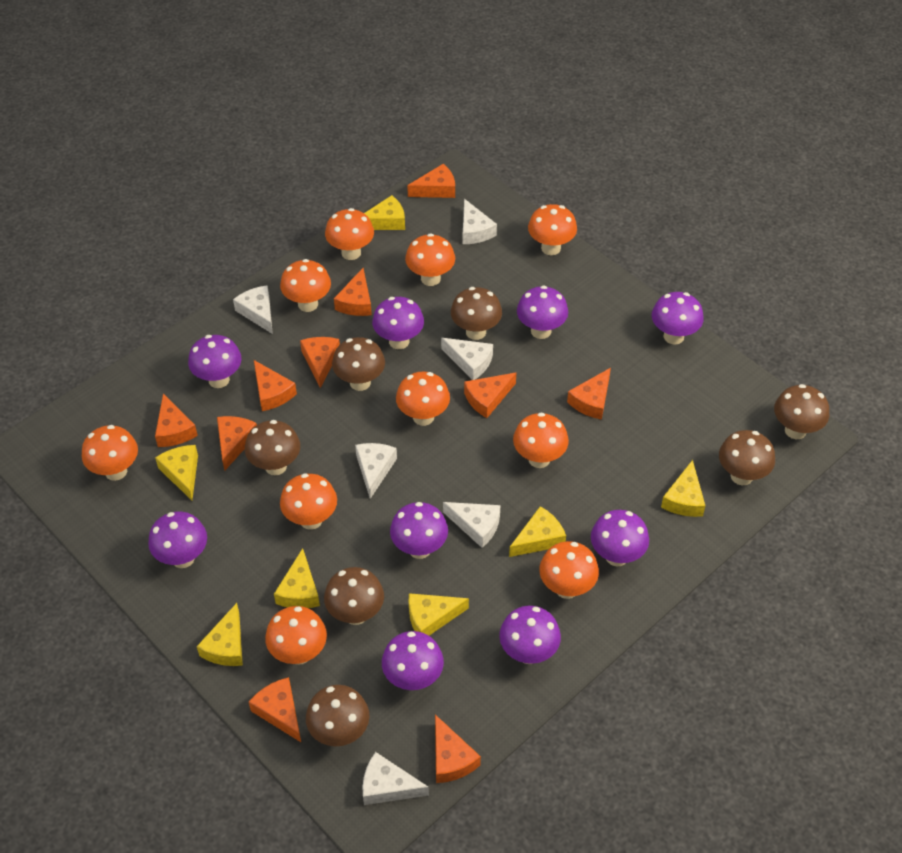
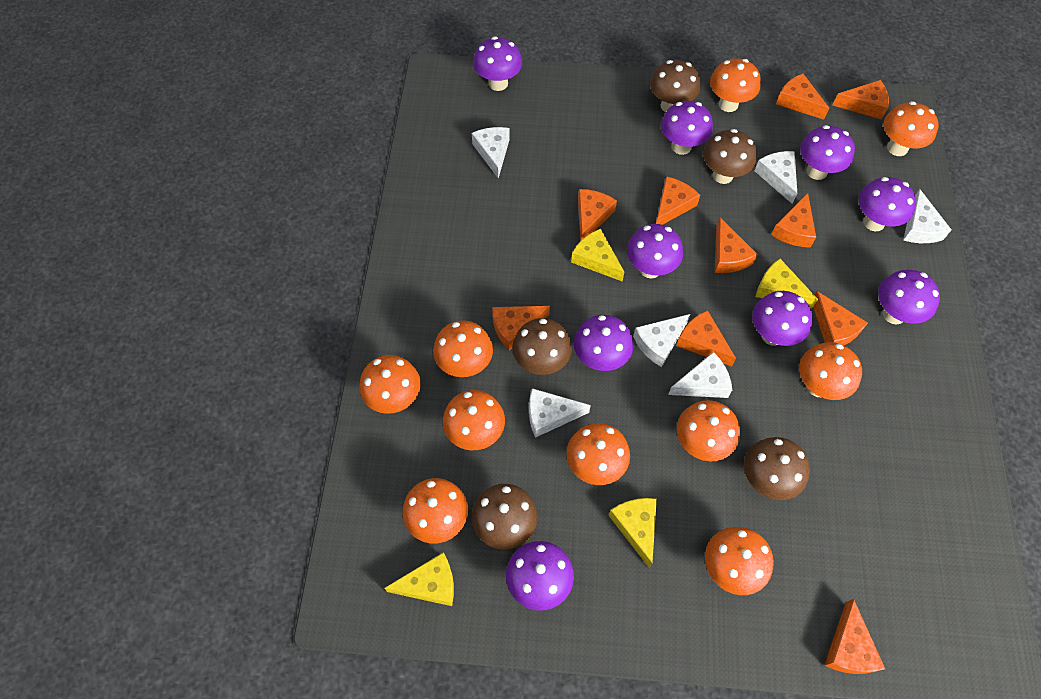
brown mushroom: [245,420,300,475] [306,685,369,746] [324,567,384,625] [332,337,385,391] [451,287,502,340] [719,430,775,486] [774,384,829,439] = 7 -> [472,484,538,549] [512,318,572,375] [650,60,700,112] [703,129,757,184] [744,437,810,500] = 5
yellow cheese: [155,445,198,500] [197,603,243,666] [274,548,320,608] [364,195,405,230] [409,593,469,636] [509,506,566,557] [661,460,705,517] = 7 -> [384,552,454,606] [571,229,624,282] [608,498,657,568] [756,259,818,309] = 4

